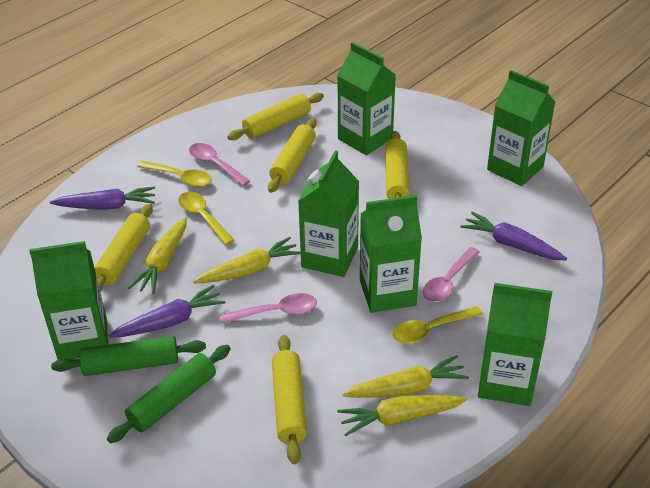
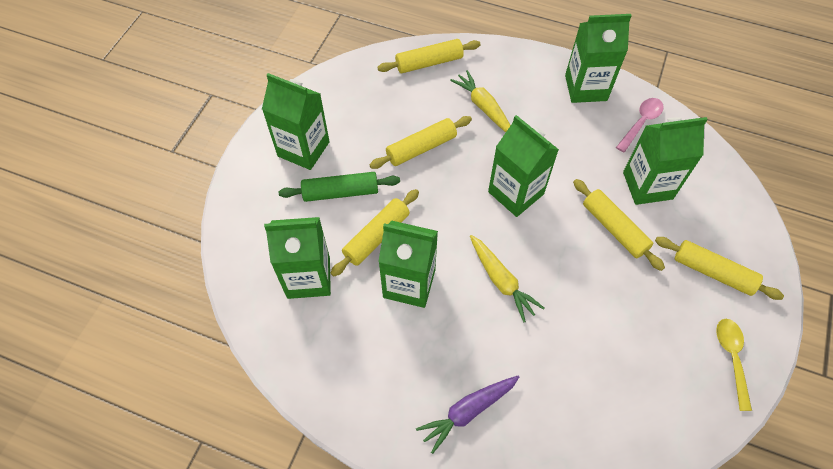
green rolling pin: [51,336,206,376] [107,345,231,443] = 2 -> [278,172,400,202] = 1
pink spoon: [189,143,250,186] [220,293,317,323] [422,247,479,302] = 3 -> [616,98,664,152] = 1
purple carrot: [50,186,155,210] [109,284,225,338] [460,212,567,260] = 3 -> [416,376,519,454] = 1
yellow carrot: [128,217,187,294] [193,237,301,284] [337,395,468,436] [343,355,469,398] = 4 -> [450,70,511,132] [470,235,545,322] = 2
yellow spoon: [137,161,212,187] [178,192,234,245] [392,306,483,344] = 3 -> [716,319,752,411] = 1

